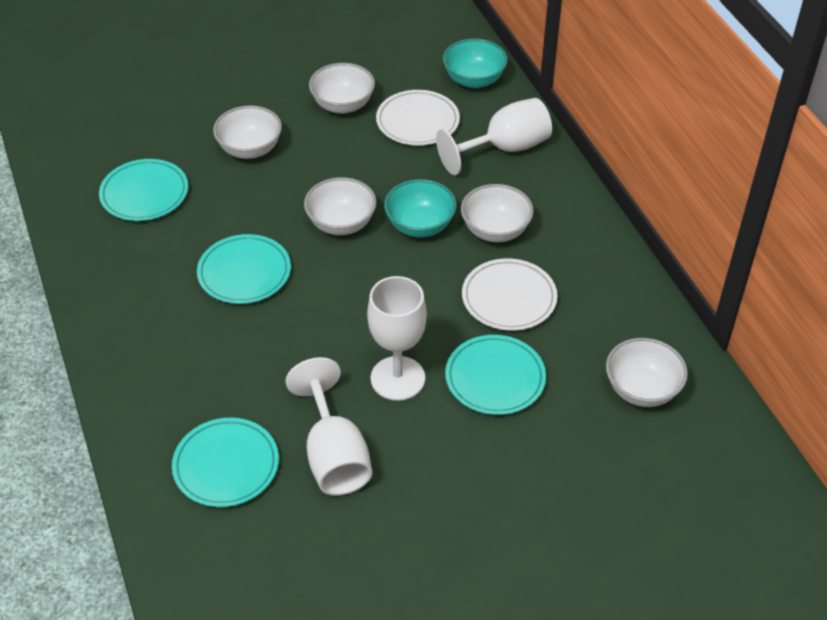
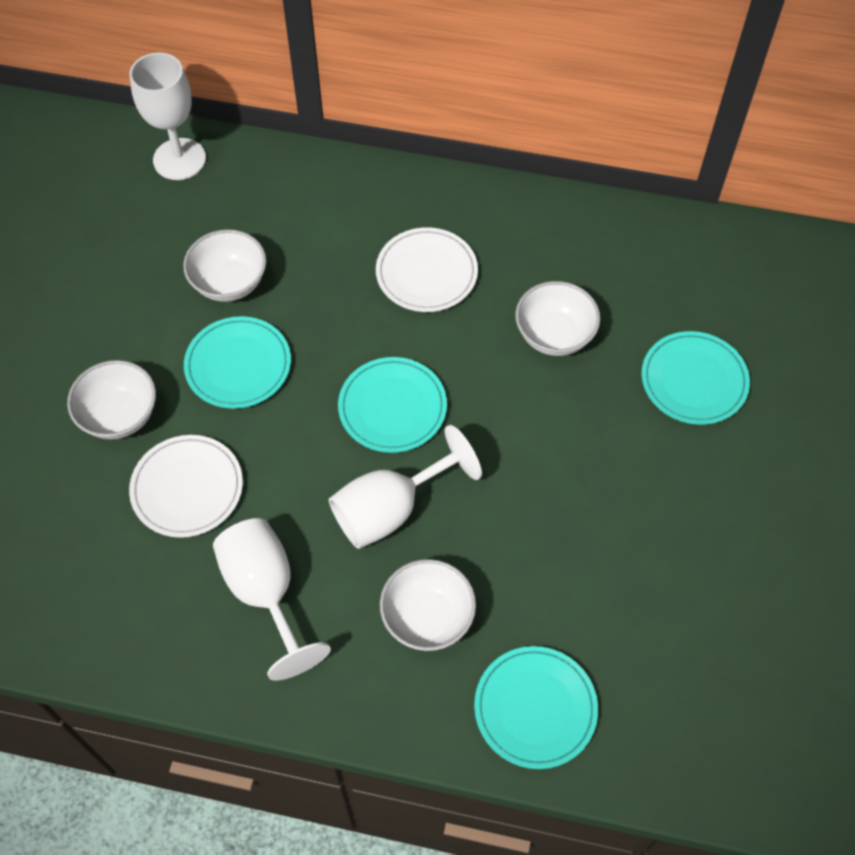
turquoise bowl: [384,179,457,237] [443,39,507,88] = 2 -> none = 0
white bowl: [213,105,282,159] [304,177,376,235] [309,63,375,114] [461,184,533,242] [606,338,688,407] = 5 -> [67,360,156,439] [183,229,266,302] [380,559,476,651] [515,281,600,356] = 4

